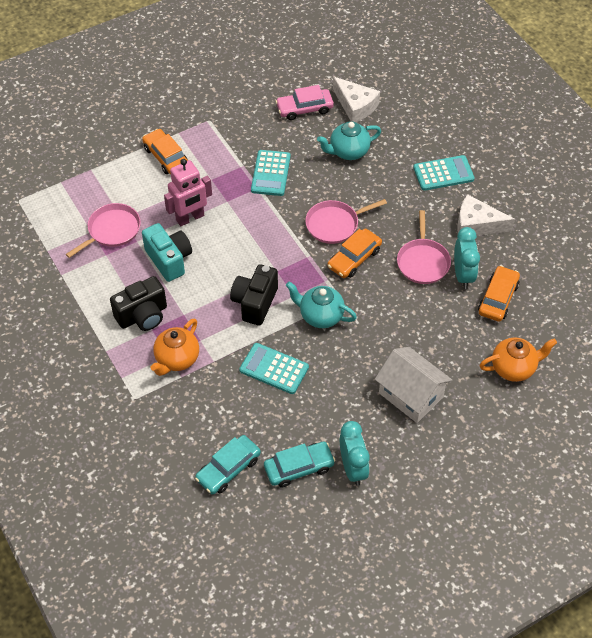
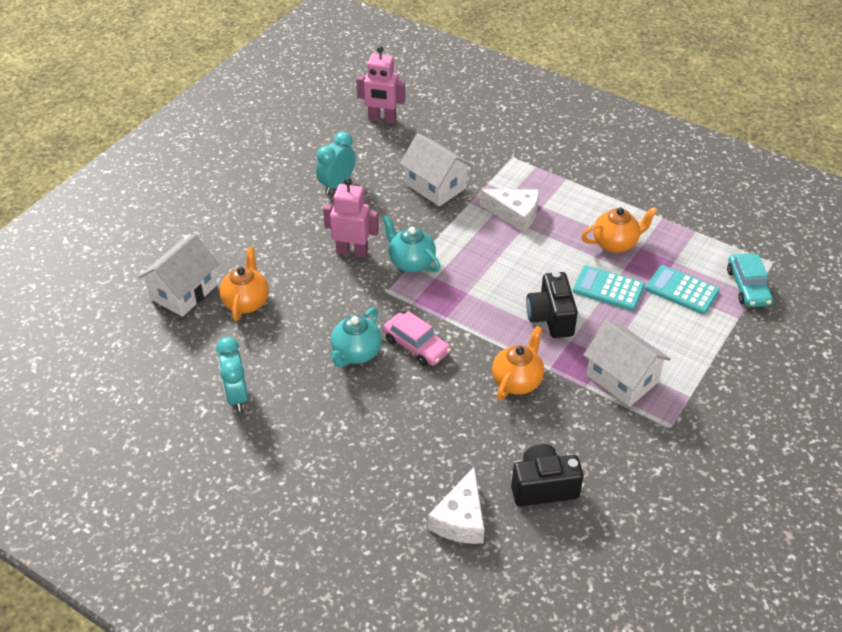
orange car: [142,129,188,175] [327,229,382,278] [478,266,520,322] = 3 -> none = 0
orange teapot: [151,318,199,376] [479,337,557,382] = 2 -> [219,247,269,321] [492,326,544,400] [581,207,658,253] = 3
pink pan: [66,203,141,258] [305,199,387,244] [397,210,451,284] = 3 -> none = 0
pink robot: [164,159,212,226] = 1 -> [323,178,379,258] [356,46,405,124] = 2
turquoise calculator: [239,343,309,394] [251,150,291,196] [413,155,475,191] = 3 -> [573,265,645,311] [646,265,720,314] = 2
turquoise camera: [142,223,192,282] = 1 -> none = 0
turquoise car: [195,435,261,495] [264,442,336,487] = 2 -> [727,253,773,307] = 1
white house: [375,347,452,423] = 1 -> [138,234,219,317] [400,133,473,206] [584,321,671,407] = 3

